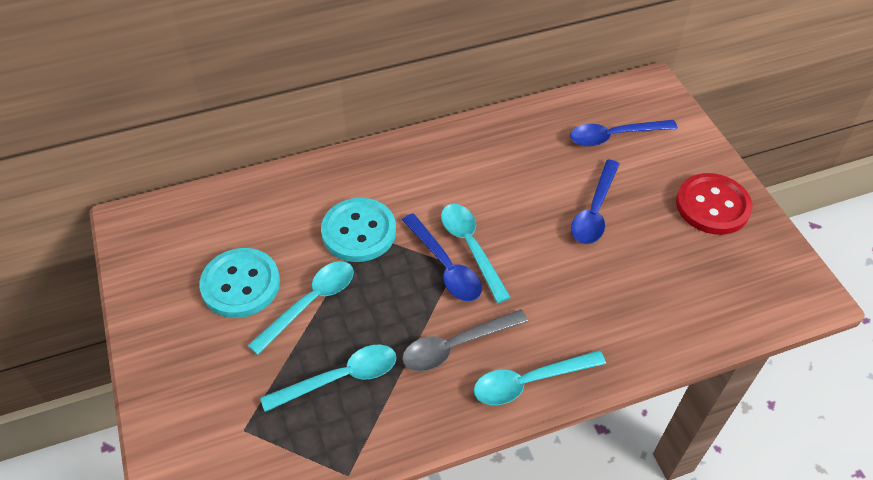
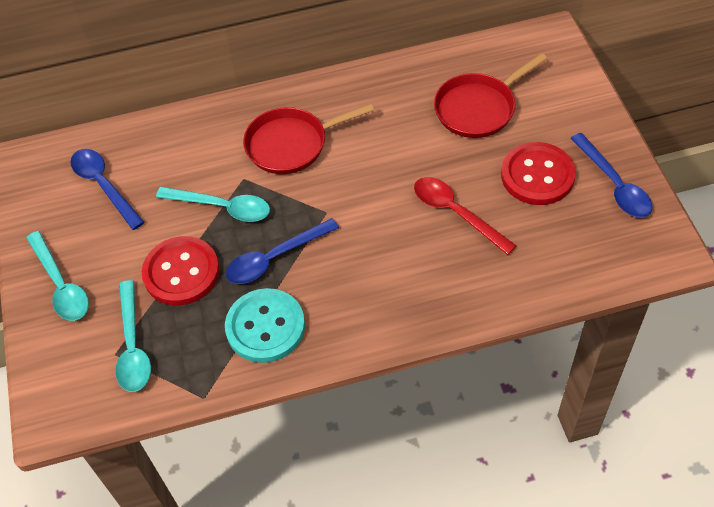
grey spoon: [402,309,528,371] = 1 -> none = 0
red button: [676,173,752,235] = 1 -> [142,236,220,306] [501,142,576,205] = 2
red pan: none = 0 -> [243,103,374,174] [434,53,547,138] = 2
red spoon: none = 0 -> [414,177,516,255] = 1
turquoise button: [199,248,280,318] [321,198,396,262] = 2 -> [225,288,305,363] = 1
turquoise spoon: [247,261,354,355] [260,345,396,412] [441,204,511,303] [474,350,606,405] = 4 -> [26,231,89,321] [115,280,151,392] [156,187,270,222] = 3

